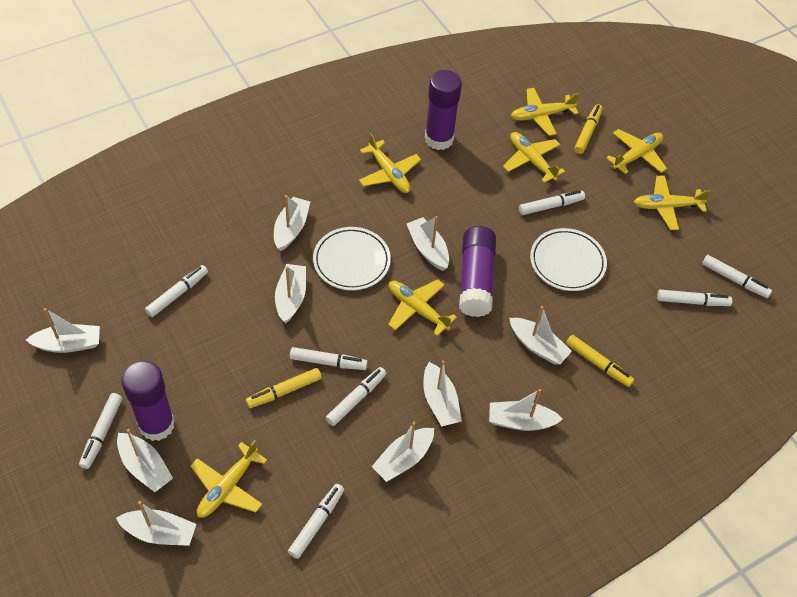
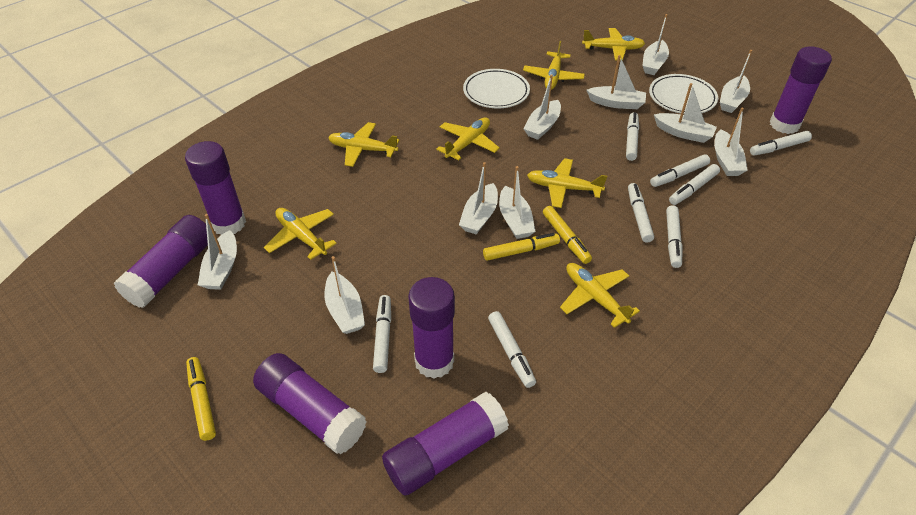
purple glue stick: [121,361,175,441] [425,70,462,150] [459,226,496,317] = 3 -> [114,215,208,308] [185,141,246,235] [253,353,367,455] [382,392,509,496] [408,277,455,379] [770,46,832,134] = 6

